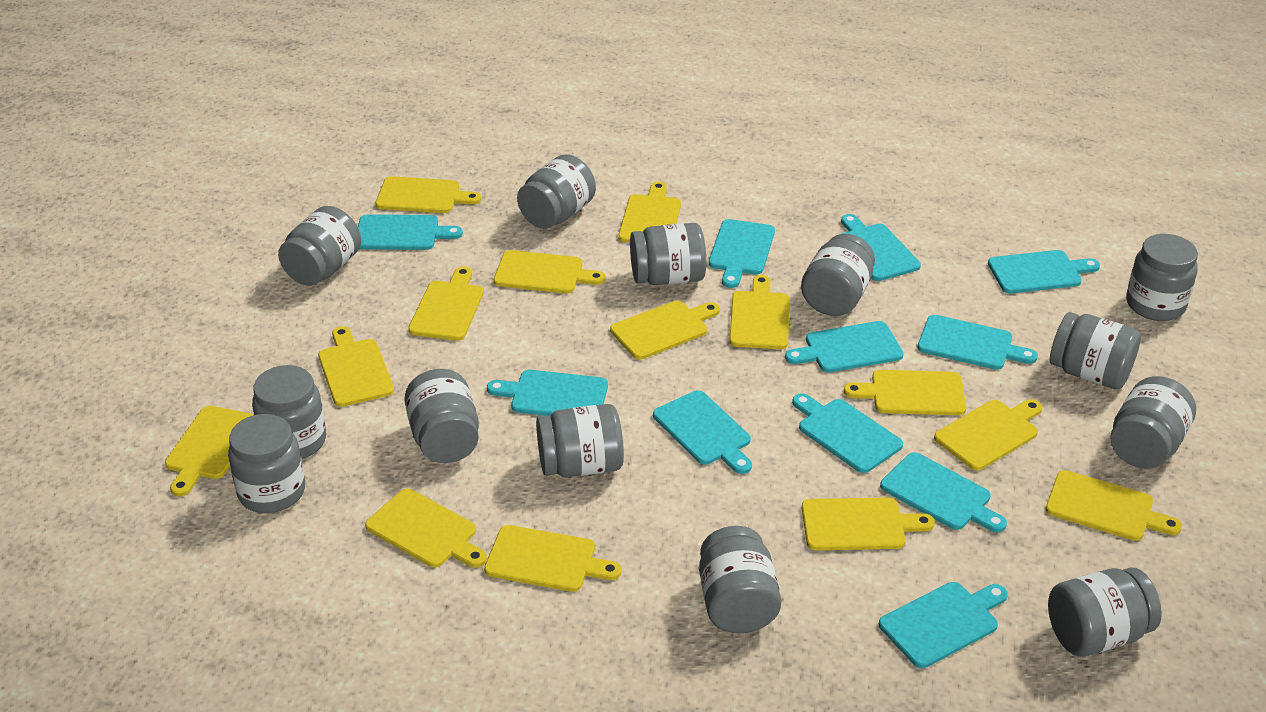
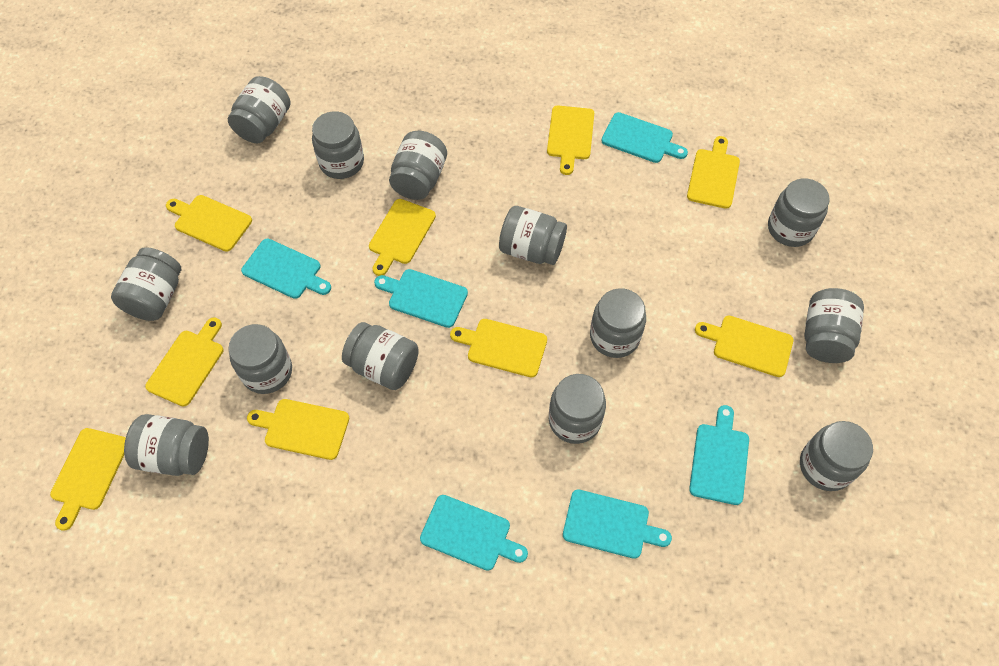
turquoise cutting board: [358,214,463,250] [487,370,608,416] [653,390,752,474] [709,219,775,288] [785,321,904,372] [792,393,903,473] [841,214,921,281] [879,582,1008,668] [880,452,1007,532] [918,315,1038,370] [988,250,1100,294] = 11 -> [241,239,331,299] [374,269,468,328] [420,495,528,571] [563,489,672,559] [601,112,688,163] [689,405,749,505] = 6
yellow cutting board: [165,406,254,496] [318,326,394,407] [365,489,487,568] [375,176,481,213] [408,267,484,341] [484,525,621,592] [494,250,606,294] [610,300,720,359] [618,181,681,243] [729,275,789,349] [802,497,935,550] [844,370,966,415] [934,399,1043,470] [1046,470,1182,541] = 14 -> [50,428,126,531] [145,317,223,407] [166,195,252,252] [247,399,349,460] [369,199,436,276] [450,319,547,377] [547,106,594,175] [687,136,740,209] [695,316,793,377] = 9

